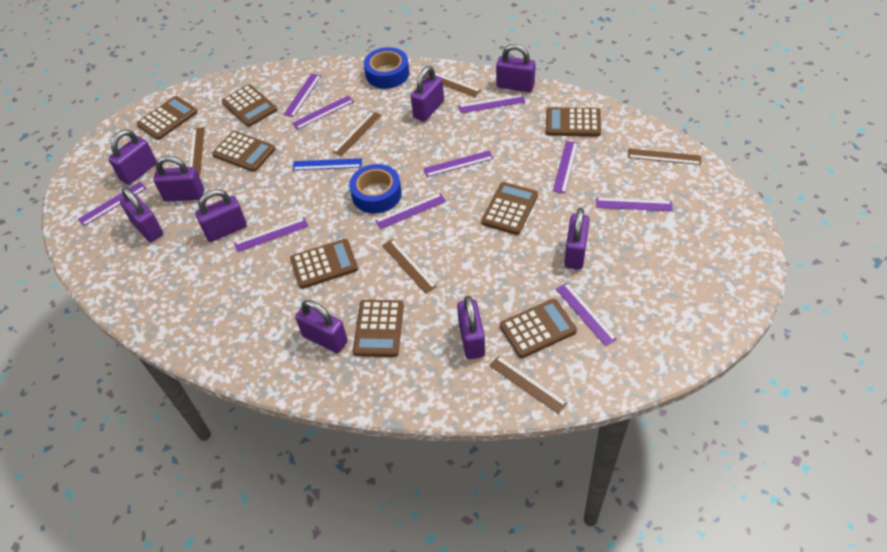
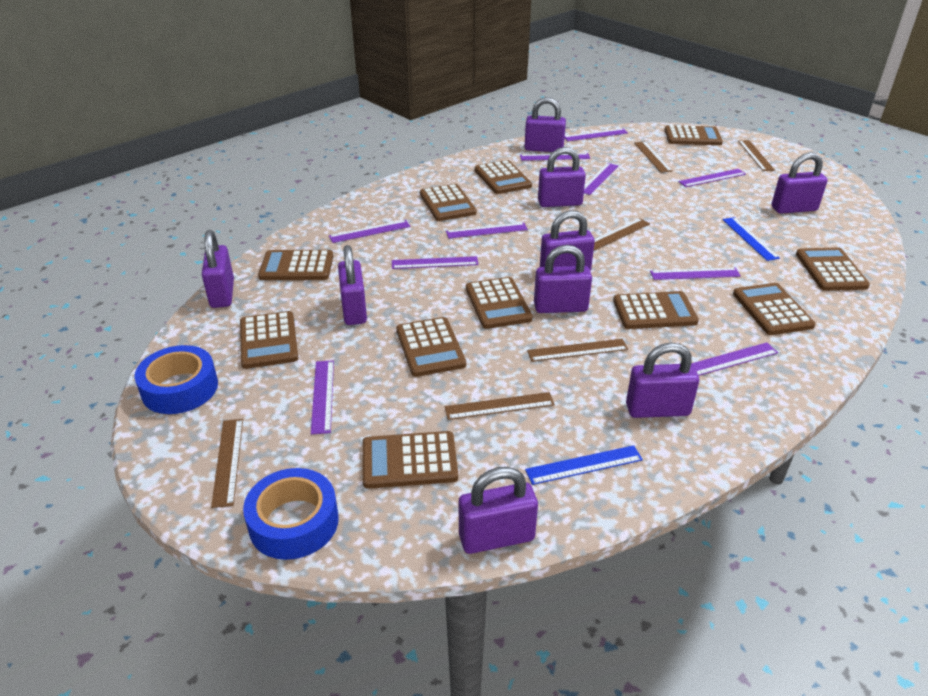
blue ruler: [292,158,362,170] = 1 -> [525,445,643,485] [722,217,780,261] = 2
brown calculator: [137,96,198,140] [212,131,275,172] [221,84,277,127] [290,239,358,289] [353,300,404,357] [481,182,538,235] [500,299,577,358] [546,107,601,137] = 8 -> [240,311,298,369] [258,250,333,280] [363,431,458,489] [396,317,466,377] [420,184,477,221] [466,277,533,329] [475,160,532,194] [613,291,699,329] [665,125,723,145] [733,283,816,335] [796,248,870,291] = 11

